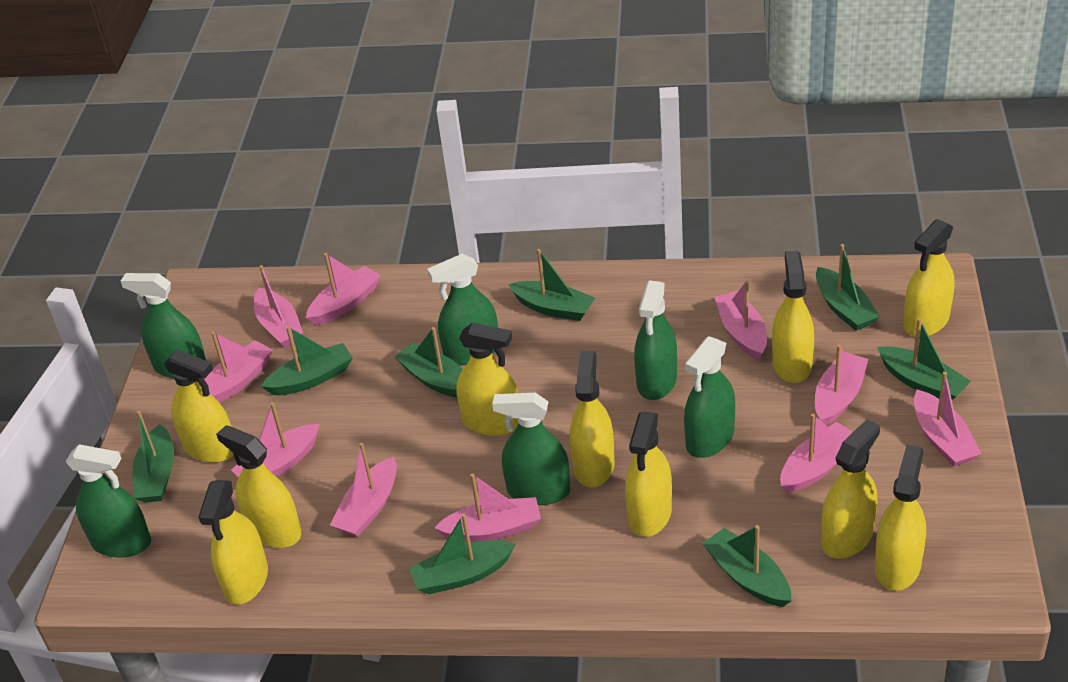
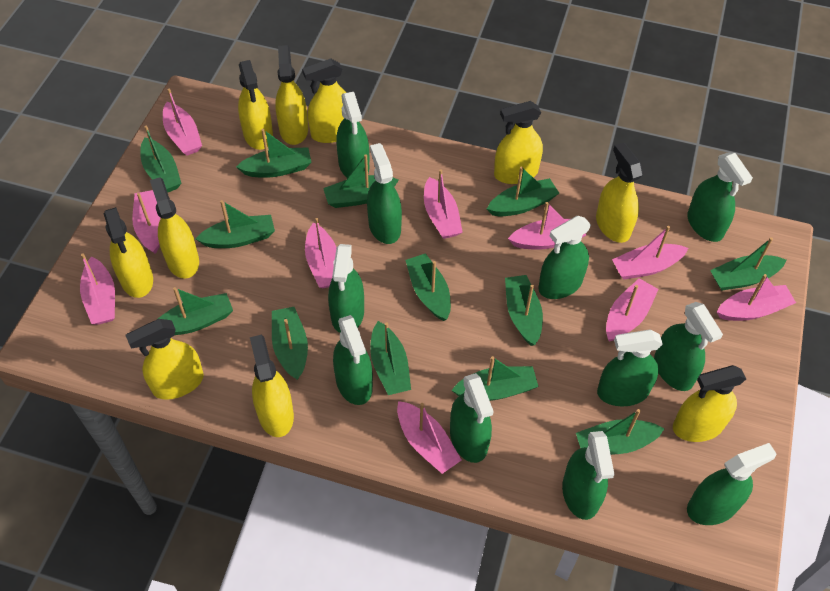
green boat: [133,411,174,503] [261,326,353,395] [395,327,463,398] [409,514,516,594] [508,249,595,321] [702,525,792,607] [816,244,880,331] [877,318,971,400] = 8 -> [140,126,181,193] [158,287,233,335] [195,200,275,248] [236,129,312,178] [272,307,308,380] [323,154,399,208] [370,321,411,395] [405,253,451,321] [451,356,539,401] [487,166,559,216] [505,275,543,346] [576,409,665,455] [710,237,786,291] = 13
green spray bottle: [66,444,151,558] [121,273,206,379] [427,254,498,365] [492,393,570,505] [634,280,677,400] [684,336,735,458] = 6 -> [328,244,364,333] [333,315,373,405] [336,92,369,178] [367,143,402,244] [450,373,494,463] [538,216,591,299] [562,431,615,520] [597,329,663,406] [654,302,723,391] [687,153,753,242] [687,443,776,525] = 11

